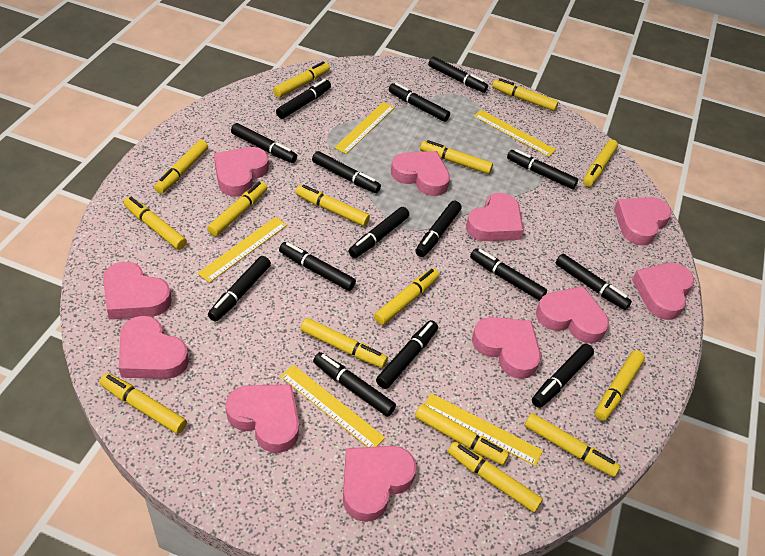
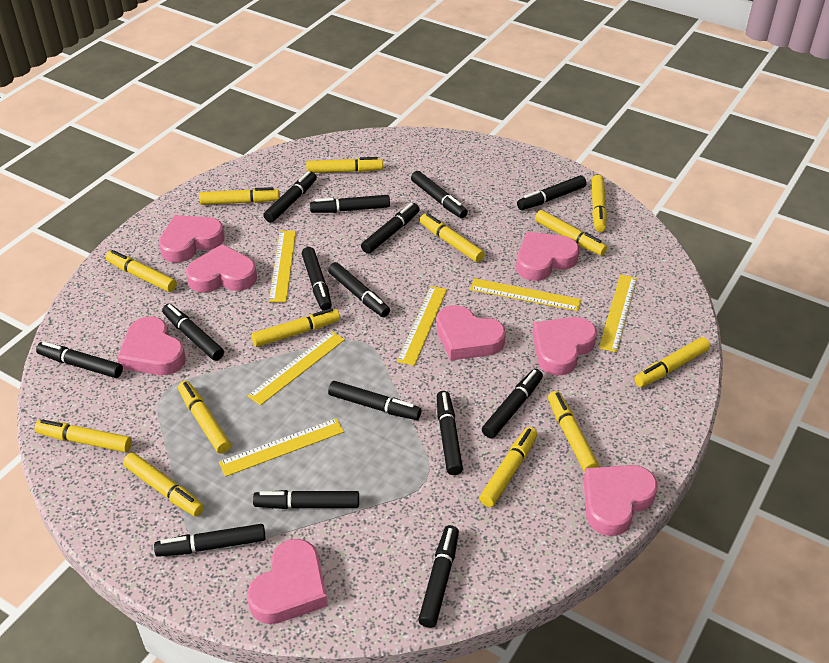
pink heart: [103,262,172,320] [119,316,189,379] [214,147,269,196] [226,384,299,453] [343,446,416,522] [391,151,450,196] [466,193,523,241] [472,317,541,379] [536,286,609,343] [614,197,672,245] [632,263,694,320] = 11 -> [117,316,186,375] [159,215,225,263] [186,244,257,293] [247,539,328,624] [436,305,506,360] [516,232,579,281] [532,317,597,376] [584,465,657,536] = 8
yellow marker: [99,373,187,434] [124,197,187,250] [154,140,208,194] [207,181,267,236] [273,61,330,98] [295,185,370,226] [301,318,388,368] [374,268,439,325] [415,404,509,465] [420,140,493,174] [448,441,543,512] [492,78,558,111] [524,413,620,477] [583,139,618,187] [595,350,645,421] = 15 -> [34,419,132,452] [106,250,177,292] [123,453,204,516] [178,381,231,454] [199,187,280,205] [251,308,340,347] [306,157,383,173] [420,213,485,262] [480,427,537,507] [535,210,607,255] [548,391,599,472] [592,175,607,232] [634,337,710,387] = 13
yellow ruler: [198,217,287,283] [280,365,385,447] [334,102,395,154] [424,393,543,466] [474,110,556,157] = 5 -> [219,418,344,477] [248,331,345,406] [269,231,296,302] [397,286,447,366] [470,278,581,311] [599,274,637,352] = 6

